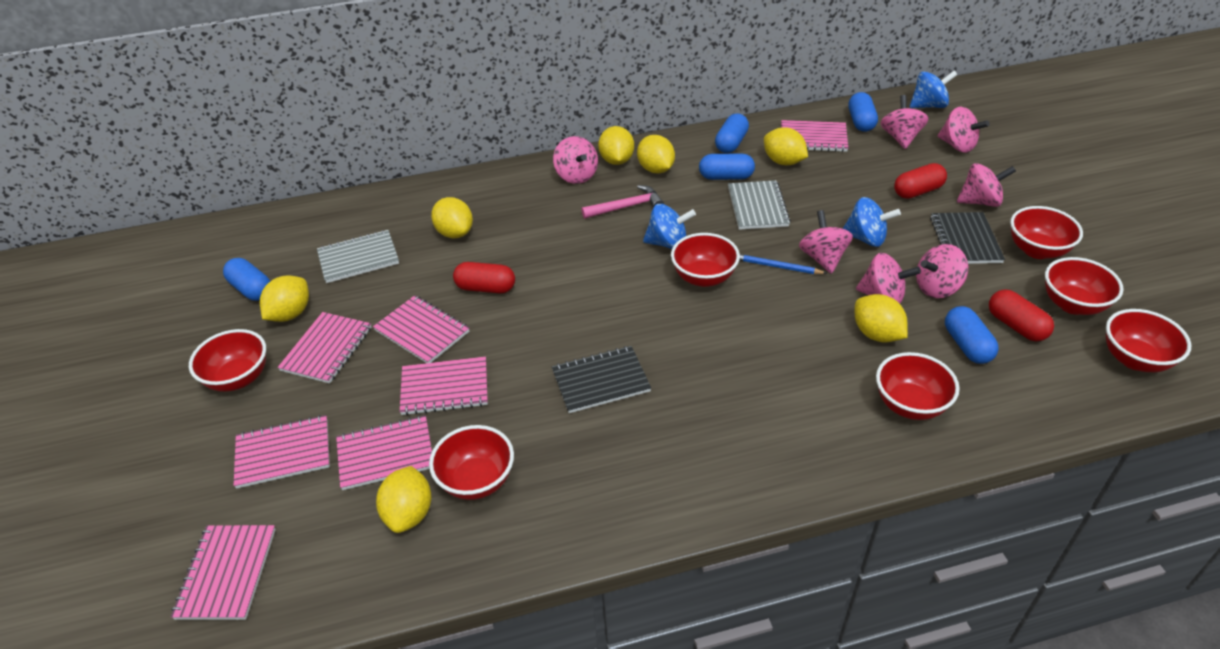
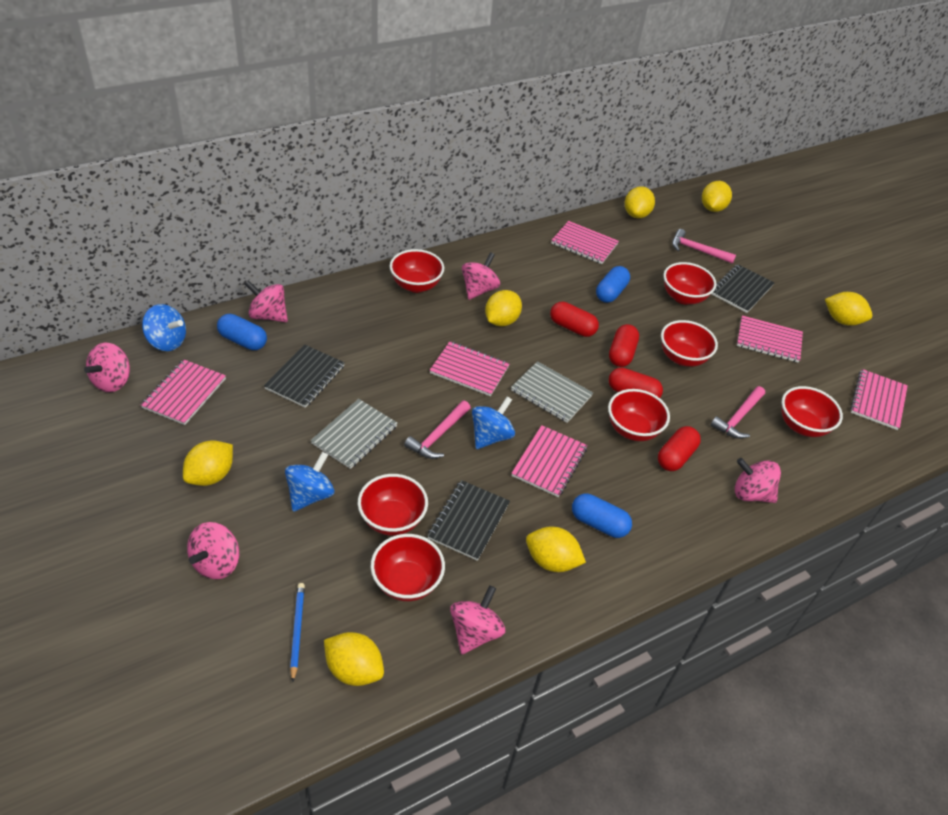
black notebook: [552,346,651,413] [930,212,1005,264] = 2 -> [264,344,345,408] [427,480,510,561] [712,264,774,313] = 3
blue capsule: [223,258,270,301] [699,154,755,180] [715,113,749,153] [848,92,878,132] [945,306,999,364] = 5 -> [217,314,267,350] [572,494,632,538] [596,266,630,303] = 3
pink hammer: [581,185,664,219] = 1 -> [404,401,471,459] [672,229,736,264] [710,386,765,439] = 3
pink notebook: [171,525,276,620] [234,415,330,489] [278,312,372,384] [336,415,432,490] [373,295,469,363] [400,357,488,416] [781,120,848,152] = 7 -> [141,359,226,425] [430,341,510,396] [511,425,587,497] [551,221,619,264] [737,315,803,363] [850,369,908,430] = 6
pink spinning top: [553,136,598,184] [799,210,853,274] [856,253,921,304] [881,95,928,149] [916,244,968,298] [938,107,990,153] [957,163,1016,207] = 7 -> [84,343,130,392] [187,522,239,579] [245,280,288,322] [450,585,505,655] [462,252,500,300] [735,458,781,503] = 6
red capsule: [453,262,515,293] [894,163,947,199] [989,290,1054,341] = 3 -> [550,302,599,337] [609,324,639,367] [609,367,663,398] [658,426,701,471] = 4

